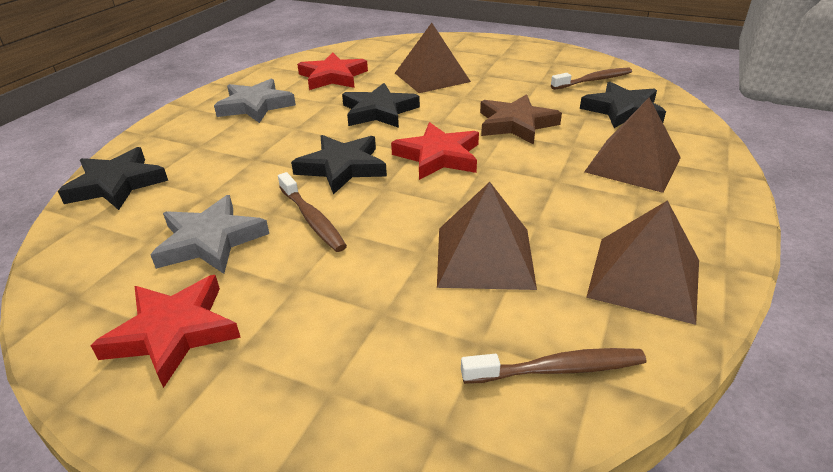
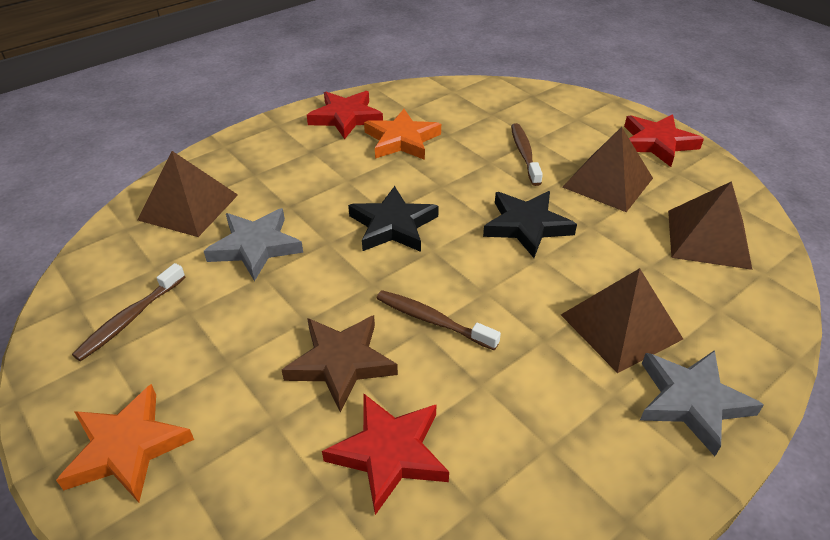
black star: [58,147,168,210] [291,135,387,194] [342,83,420,128] [580,82,666,128] = 4 -> [348,186,439,252] [483,191,577,258] = 2
orange star: none = 0 -> [56,384,194,503] [364,109,441,160] = 2

